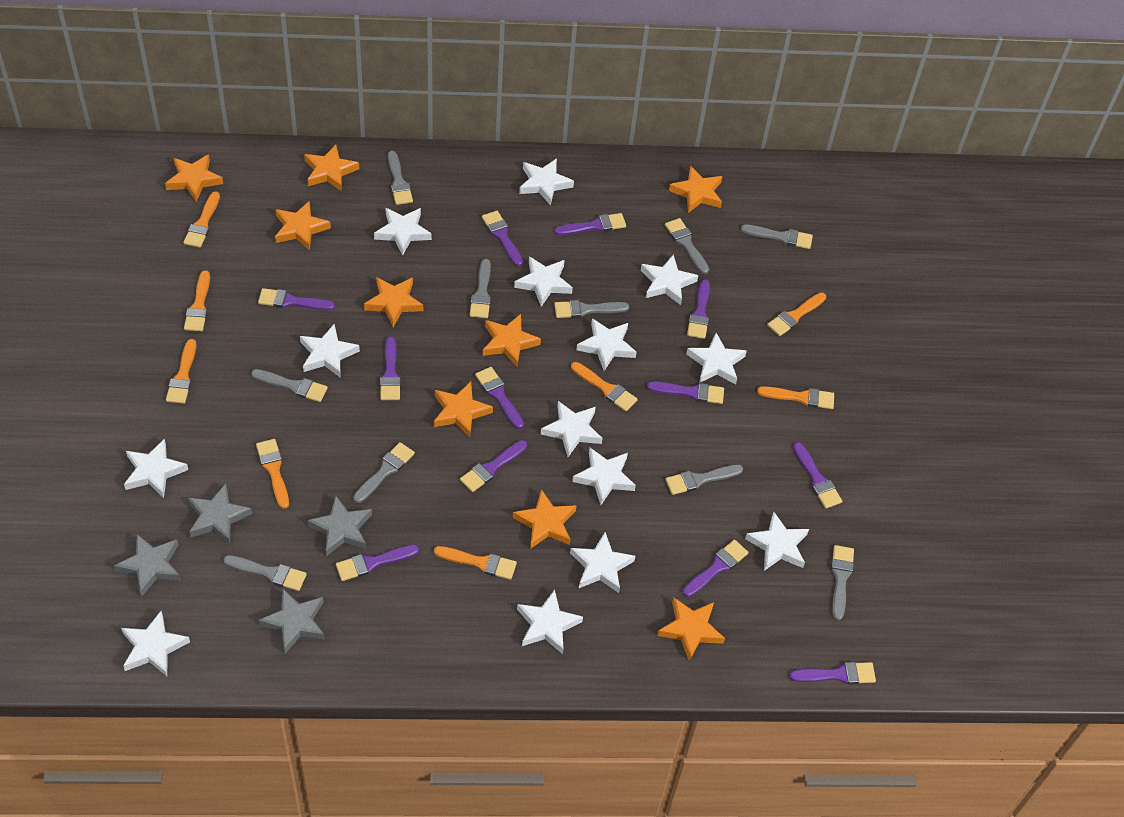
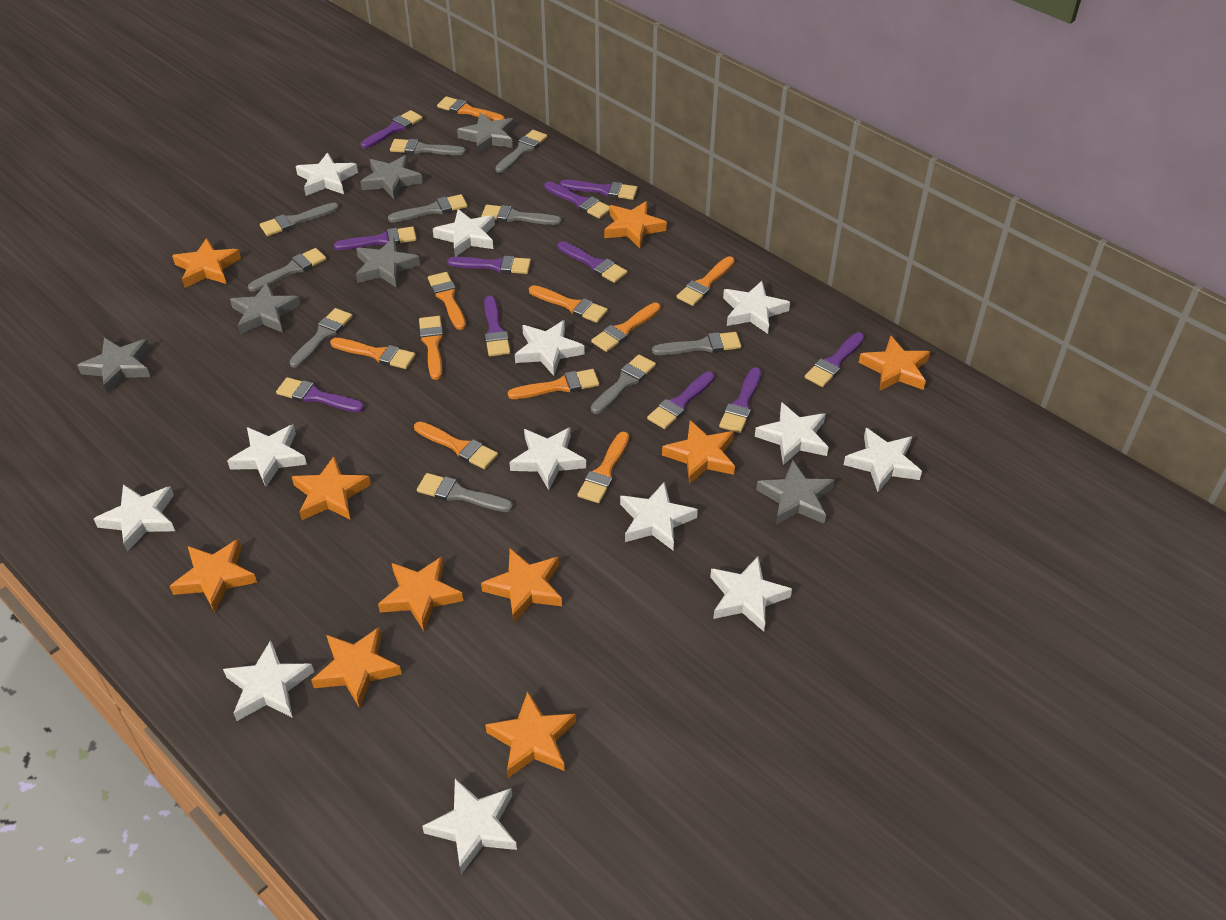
grey star: [114,534,181,597] [188,484,252,544] [258,589,325,653] [307,496,372,556] = 4 -> [77,338,150,394] [230,282,300,334] [356,238,420,288] [360,155,423,199] [457,113,514,154] [756,460,835,525] = 6
orange brush: [166,339,196,404] [183,191,220,248] [184,270,210,331] [256,439,289,509] [434,546,517,580] [571,362,638,411] [757,386,834,409] [767,292,826,336] = 8 -> [330,338,415,369] [414,422,498,469] [419,316,443,380] [428,272,466,330] [437,96,505,121] [508,369,599,399] [529,285,608,323] [577,432,629,503] [591,302,661,352] [677,256,735,306] = 10
orange star: [165,154,223,202] [275,201,331,251] [304,145,359,191] [364,277,423,327] [434,382,493,438] [483,314,541,367] [513,489,577,549] [657,597,725,661] [669,166,722,213] = 9 -> [169,539,257,612] [172,238,241,288] [292,456,371,520] [311,627,402,708] [378,557,463,631] [481,549,562,622] [485,691,576,778] [604,201,667,248] [662,420,735,484] [859,336,930,391] = 10
purple brush: [258,288,335,310] [336,544,419,581] [380,337,401,400] [460,440,527,492] [475,367,524,429] [482,211,523,266] [555,213,626,235] [647,381,724,404] [683,540,748,597] [687,279,710,339] [789,662,876,685] [793,442,842,509] = 12 -> [276,377,364,412] [334,227,417,250] [360,110,423,149] [447,256,531,274] [484,296,510,356] [544,181,609,219] [557,241,628,283] [560,180,638,200] [647,372,715,429] [719,367,761,433] [805,332,865,387] = 11
white star: [121,611,190,676] [124,439,188,498] [300,324,360,378] [374,208,432,255] [514,256,573,307] [517,590,583,654] [519,158,574,206] [541,401,603,457] [570,532,635,593] [572,447,636,505] [577,318,637,371] [641,254,698,305] [686,333,747,385] [745,512,809,571] = 14 -> [94,484,175,552] [223,640,314,721] [227,424,307,487] [296,152,358,196] [422,779,517,874] [433,209,495,257] [509,428,586,490] [515,320,585,376] [620,482,698,550] [710,557,792,632] [723,281,790,334] [755,402,829,465] [844,428,922,492] = 13

